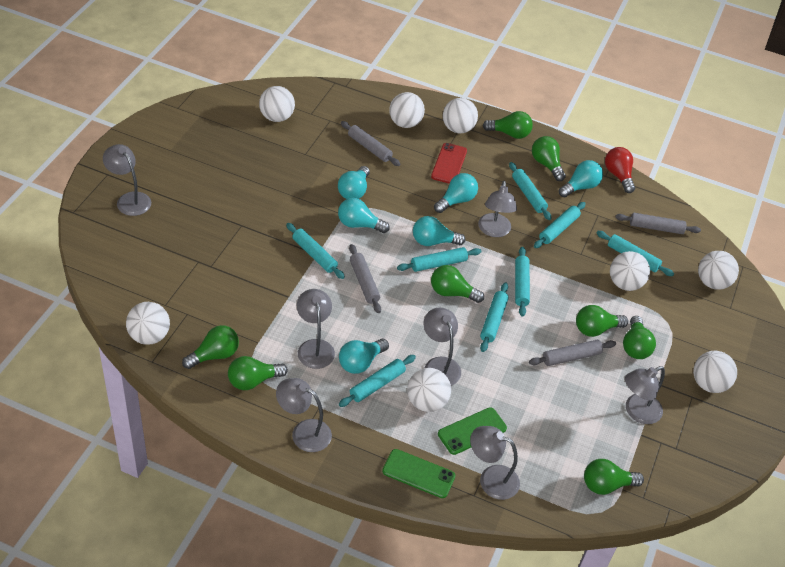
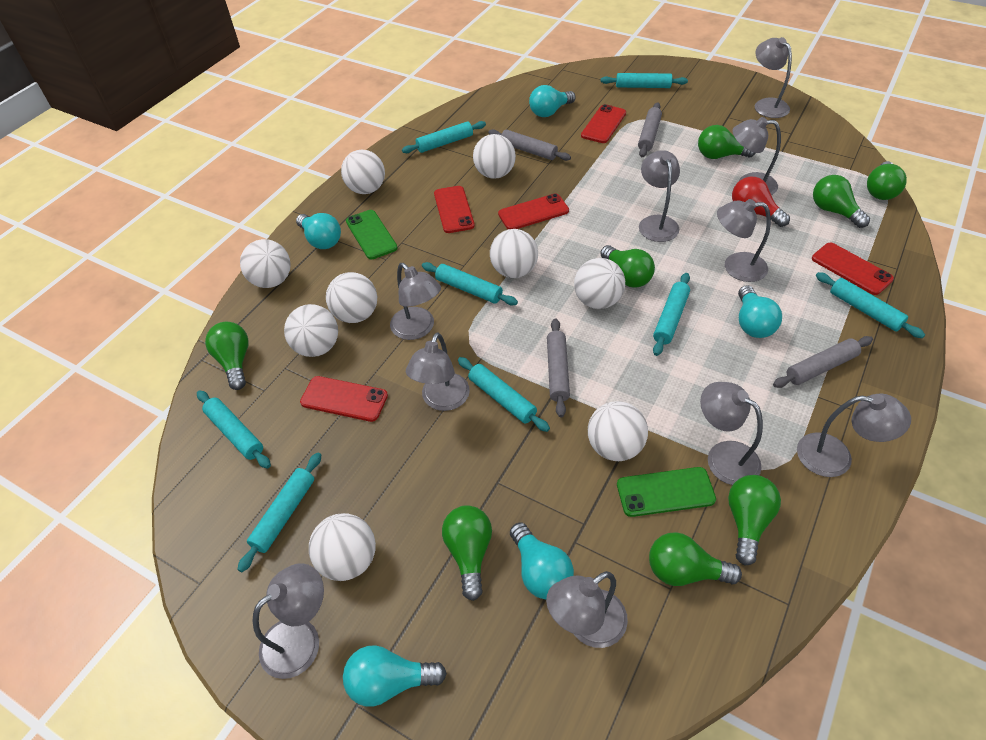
grey lamp: [103,144,151,216] [276,378,332,452] [297,289,335,369] [424,307,461,386] [470,426,520,500] [478,181,517,237] [625,366,665,424] = 7 -> [253,563,324,679] [390,263,441,340] [406,332,470,411] [546,571,628,648] [639,150,680,242] [700,382,763,485] [717,199,771,282] [732,117,781,195] [755,37,792,118] [797,394,911,477] = 10
red phone: [431,143,467,184] = 1 -> [300,376,388,422] [434,186,475,233] [498,194,569,229] [581,104,626,143] [812,242,894,295] = 5
turquoise light bulb: [338,166,370,199] [338,198,390,233] [339,339,389,374] [413,216,466,246] [434,173,478,213] [559,160,603,198] = 6 -> [296,213,341,249] [343,645,447,707] [510,523,574,599] [529,85,576,117] [738,285,782,338] = 5
white ball: [126,302,170,345] [259,86,295,122] [389,92,425,128] [407,368,451,412] [443,98,478,134] [610,251,650,291] [693,351,737,393] [698,251,739,290] = 8 -> [240,239,291,288] [284,304,338,357] [309,513,376,581] [326,272,377,323] [341,149,385,194] [473,134,516,179] [490,229,538,278] [574,258,625,309] [588,401,648,461] = 9

